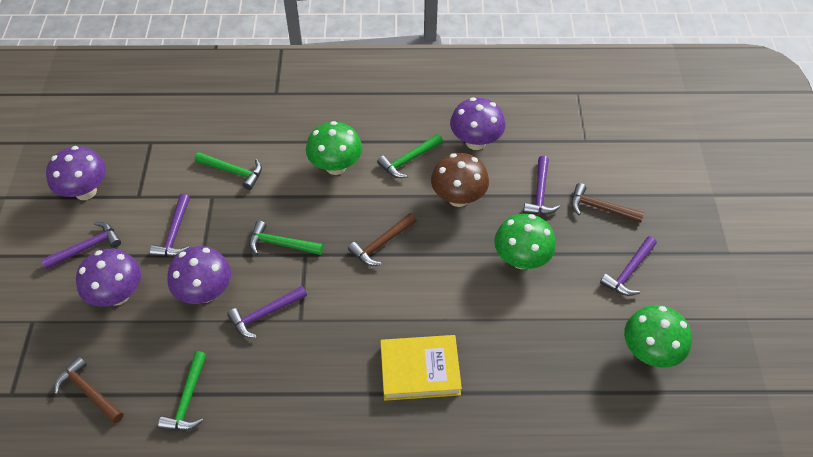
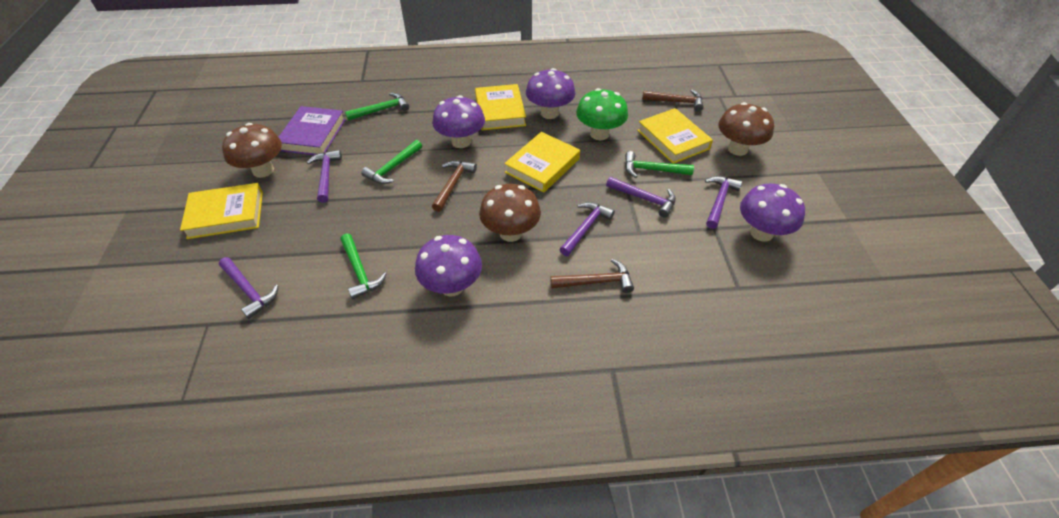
brown mushroom: [431,153,489,207] = 1 -> [222,123,282,178] [479,184,541,242] [719,102,774,156] = 3
green mushroom: [306,121,362,175] [494,214,556,269] [624,305,692,368] = 3 -> [576,88,628,140] = 1
purple book: none = 0 -> [279,106,346,155] = 1
yellow book: [380,335,462,401] = 1 -> [180,183,263,239] [475,84,526,130] [504,132,580,193] [637,108,713,164] = 4

